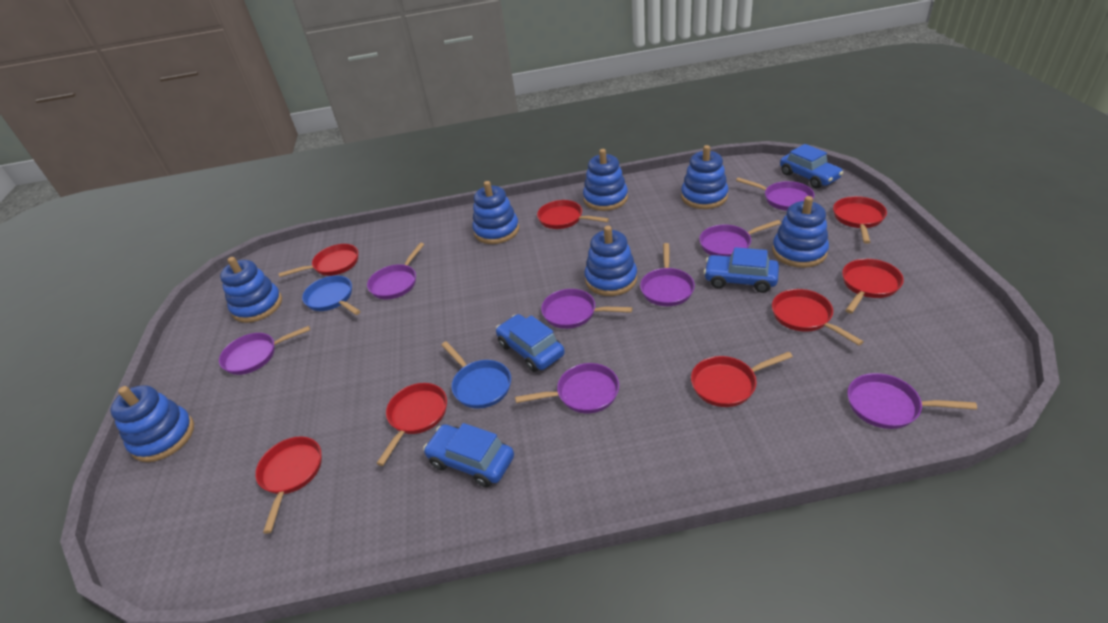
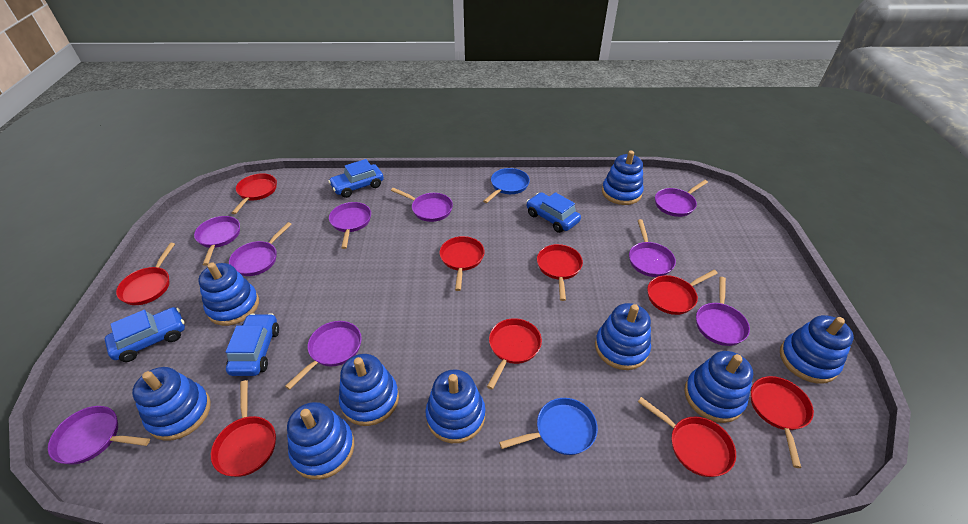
blue stacking toy: [110,385,194,462] [220,257,282,323] [473,181,519,244] [583,149,628,211] [584,226,637,296] [681,145,728,209] [772,196,829,268] = 7 -> [132,367,211,441] [198,262,259,326] [287,402,355,480] [339,354,399,426] [425,369,485,443] [595,303,651,370] [602,151,644,205] [684,351,753,423] [780,315,854,384] = 9
purple pan: [219,326,310,375] [367,243,424,299] [515,363,619,413] [541,289,632,329] [640,243,695,306] [699,220,781,257] [736,177,814,211] [847,373,977,429] = 8 -> [48,406,150,465] [194,216,240,266] [229,222,292,276] [285,321,362,390] [329,202,371,249] [391,188,453,222] [629,219,676,277] [655,180,708,217] [696,277,750,346] = 9
red pan: [255,437,322,534] [278,244,358,277] [376,383,447,466] [537,200,609,229] [691,352,793,407] [772,289,864,346] [833,196,887,244] [842,259,904,313] = 8 -> [116,243,175,305] [211,380,276,477] [232,173,277,214] [440,236,485,291] [487,318,542,390] [537,244,583,301] [638,397,736,477] [647,270,718,315] [751,376,814,468] = 9

